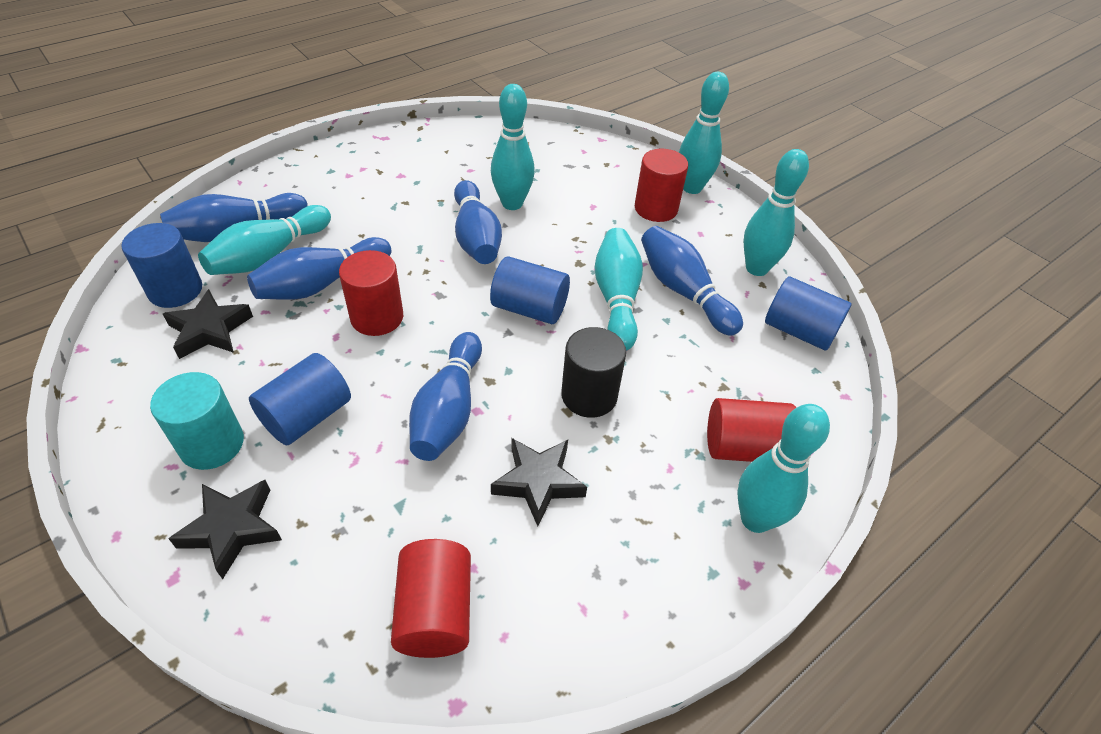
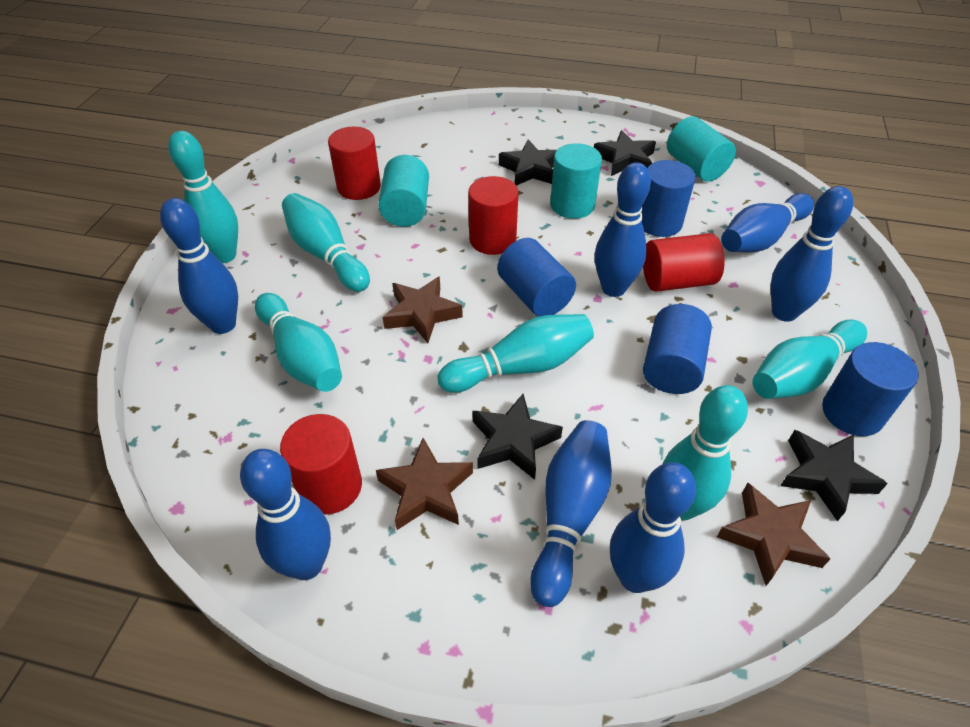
black cylinder: [561,327,626,418] = 1 -> none = 0
black star: [163,289,253,359] [168,480,282,579] [491,438,587,526] = 3 -> [472,394,563,480] [499,140,557,186] [594,130,656,176] [780,430,888,522] = 4
blue bowling pin: [160,193,308,242] [247,237,391,300] [409,332,482,461] [454,180,502,264] [641,226,743,336] = 5 -> [160,198,238,334] [240,449,331,580] [530,420,612,607] [595,162,651,297] [610,462,696,593] [721,193,814,253] [771,186,853,322] = 7
brown star: none = 0 -> [376,438,473,530] [383,276,463,343] [717,483,831,586] = 3
turquoise cylinder: [150,372,244,470] = 1 -> [378,155,429,227] [550,143,602,219] [667,116,736,182] = 3

